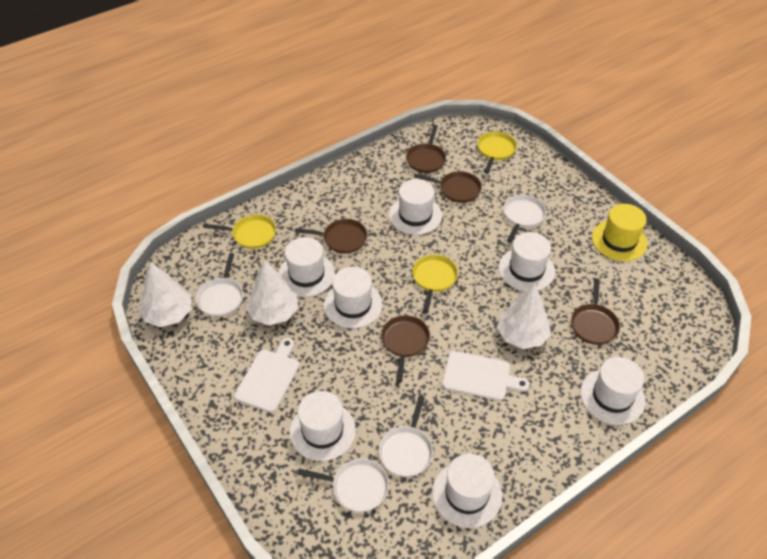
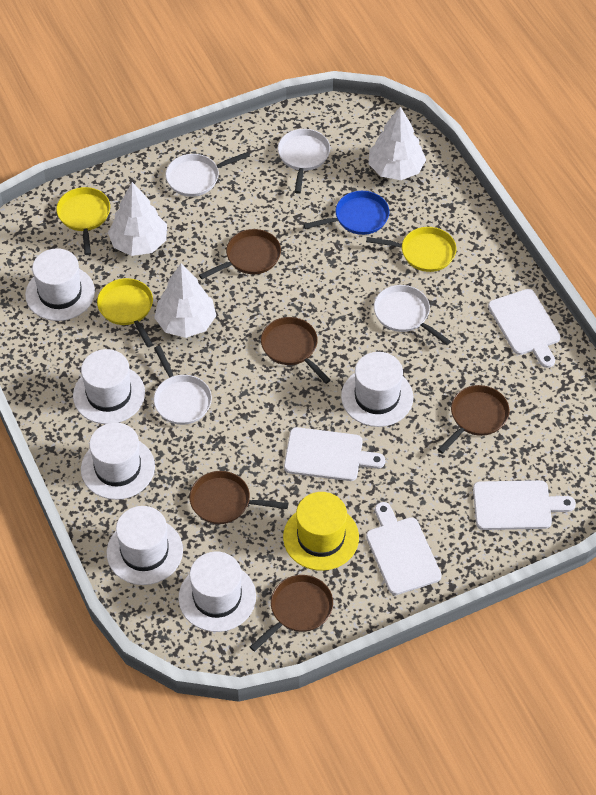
blue pan: none = 0 -> [303,191,389,235] = 1
white cutting board: [234,338,300,413] [442,351,530,401] = 2 -> [284,427,385,481] [366,502,442,595] [473,480,576,530] [488,289,560,368] = 4
white hat: [279,237,335,297] [290,391,356,461] [324,267,382,328] [389,179,442,235] [432,454,502,528] [499,232,555,291] [580,357,646,425] = 7 -> [25,248,95,321] [73,349,145,424] [81,422,155,500] [107,506,183,585] [178,552,256,632] [341,352,413,427] = 6

